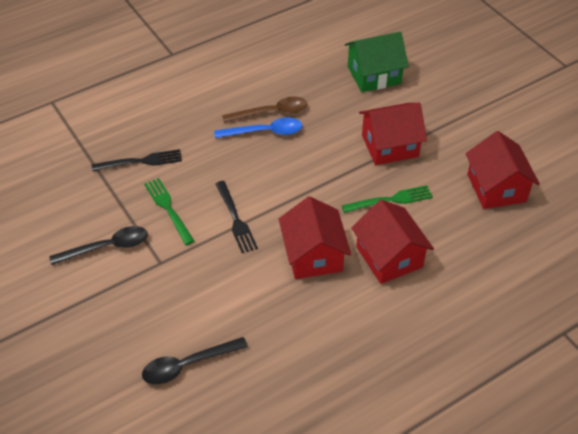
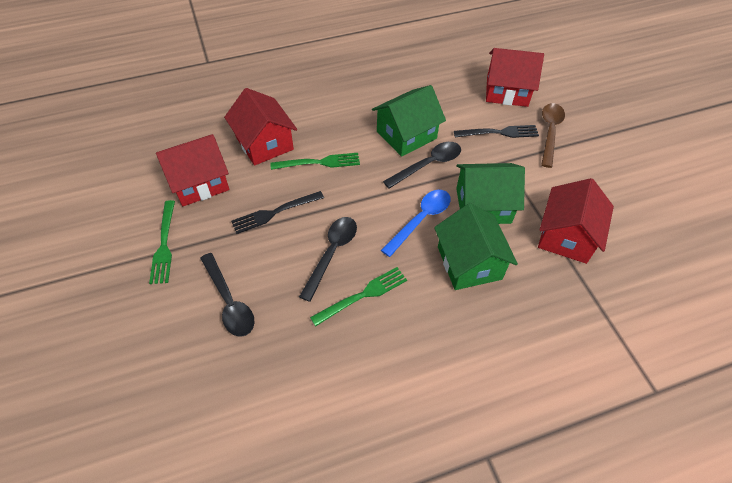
black spoon: [49,226,148,265] [142,337,248,385] = 2 -> [200,253,255,337] [299,217,357,302] [383,142,461,189] = 3
green fork: [144,178,194,245] [342,185,433,213] = 2 -> [149,200,175,284] [270,153,360,170] [310,267,407,326] = 3
green house: [345,32,409,92] = 1 -> [372,85,446,157] [434,203,518,290] [456,163,525,224] = 3

